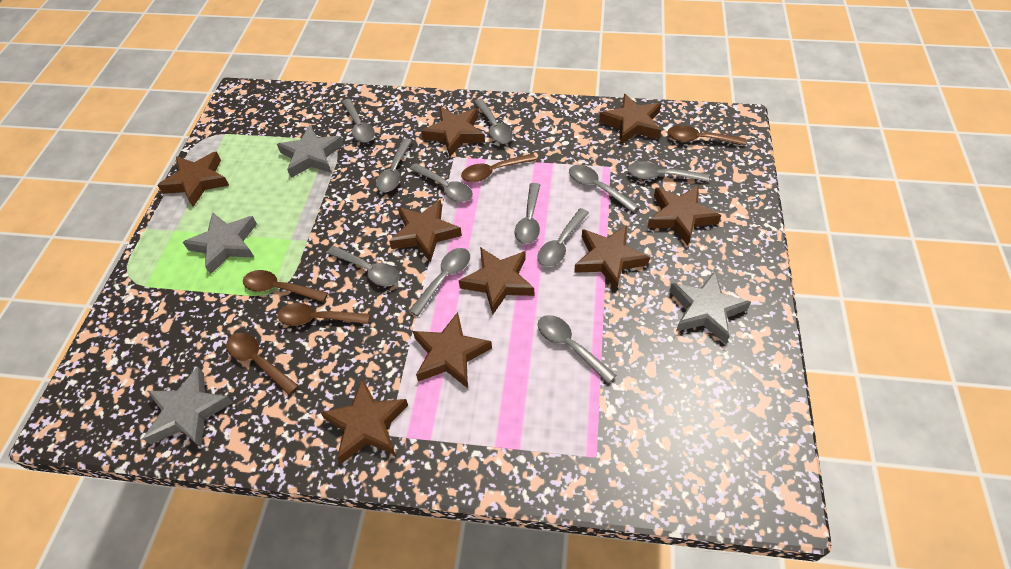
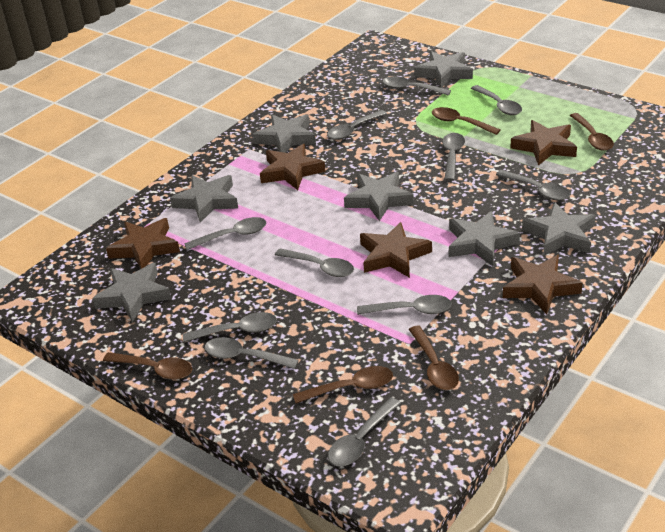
brown star: [157,151,229,207] [320,378,408,464] [389,200,462,263] [413,312,492,388] [421,106,485,157] [459,247,534,315] [574,225,650,290] [599,94,661,145] [647,185,721,246] = 9 -> [106,218,180,269] [260,144,326,190] [360,222,432,278] [503,255,583,315] [510,120,577,166] = 5
grey star: [143,367,233,448] [183,212,257,275] [277,125,344,178] [669,271,751,344] = 4 -> [92,263,171,322] [170,175,238,223] [253,115,316,153] [344,172,414,221] [414,51,473,88] [449,211,520,266] [522,202,596,256] = 7

